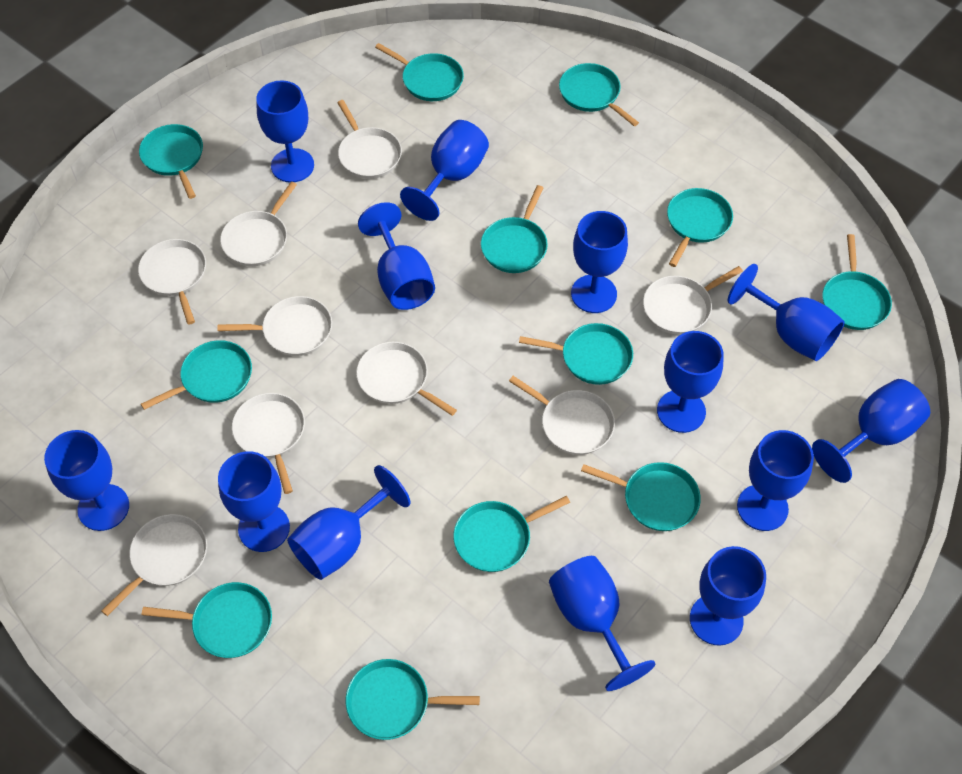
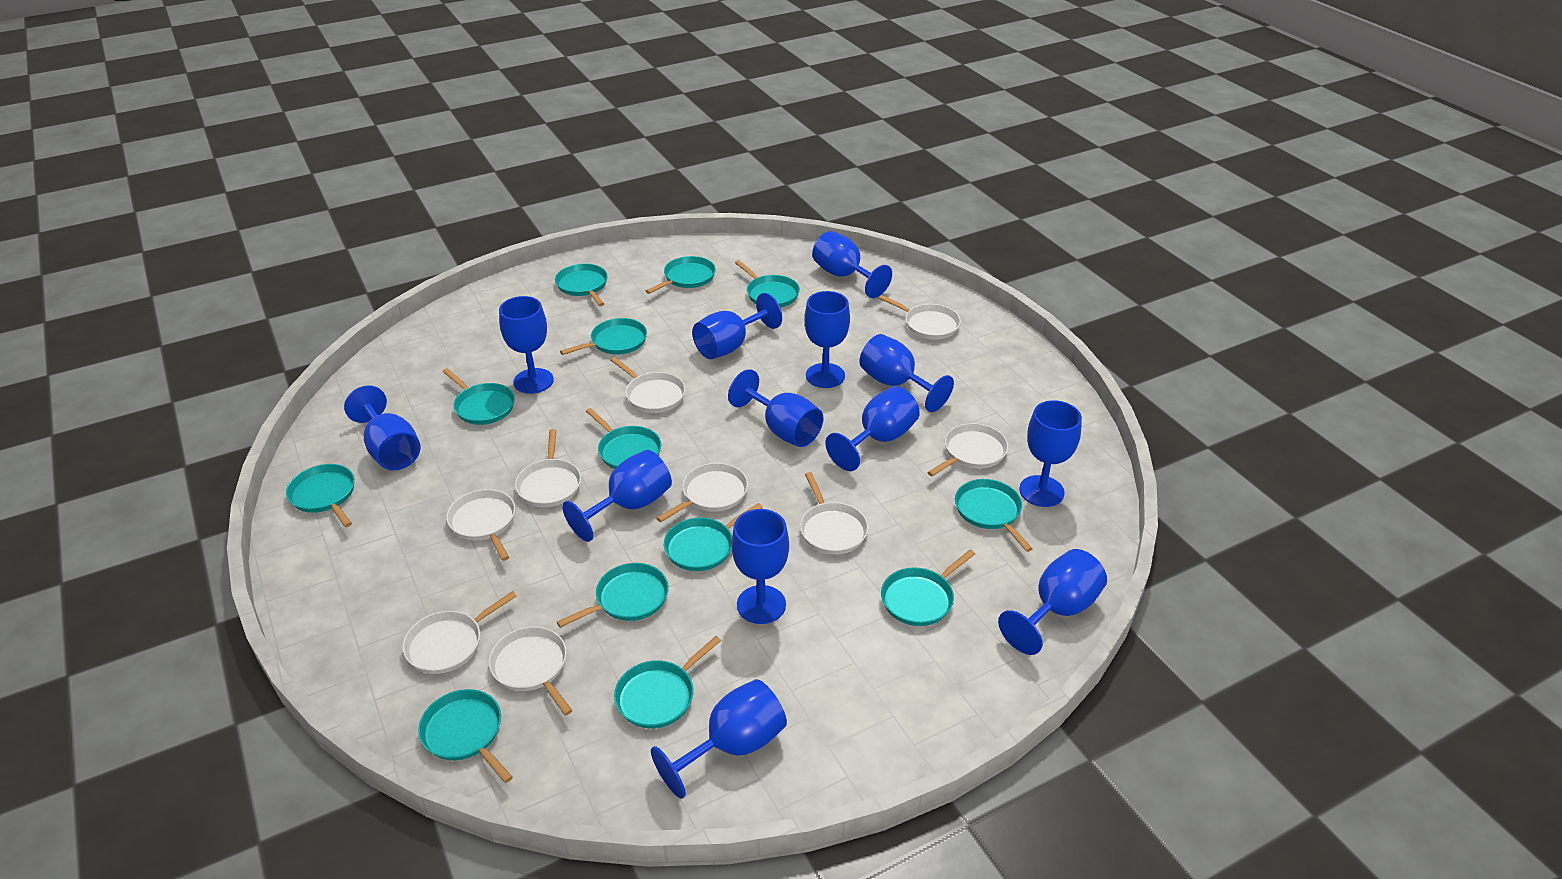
turquoise pan: [139,124,203,199] [141,340,252,410] [142,582,272,658] [346,659,480,740] [375,43,464,101] [453,496,570,572] [481,185,548,273] [519,323,633,385] [559,63,639,126] [581,462,701,531] [667,188,733,267] [822,234,892,330] = 12 -> [286,464,355,527] [418,689,513,783] [443,368,515,425] [555,263,608,306] [557,563,669,628] [560,318,647,355] [586,408,661,469] [614,636,721,729] [646,256,716,294] [664,503,763,571] [735,260,800,307] [881,550,975,626] [955,479,1033,552] = 13

